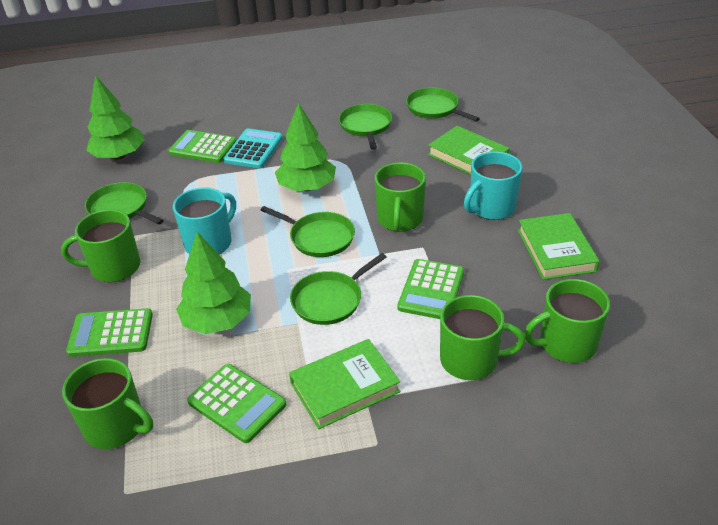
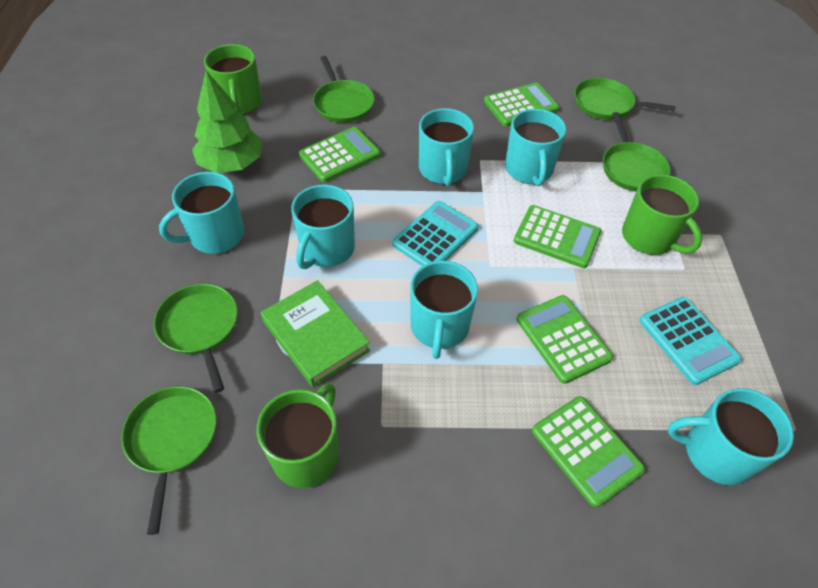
green book: [289,339,400,429] [428,126,510,175] [518,213,600,280] = 3 -> [261,280,370,387] = 1
green calculator: [66,308,153,357] [168,130,237,163] [187,364,286,443] [397,259,464,319] = 4 -> [299,127,381,182] [484,82,559,127] [514,205,601,268] [517,295,613,384] [532,396,645,507] = 5
green mug: [61,209,140,282] [62,358,153,449] [375,162,426,232] [440,295,525,380] [524,279,610,363] = 5 -> [204,44,262,115] [257,383,340,488] [622,174,702,255] = 3
green tree: [86,75,145,160] [176,232,251,334] [275,103,336,191] = 3 -> [192,71,263,173] = 1
turquoise calculator: [223,128,283,168] = 1 -> [392,201,479,266] [639,297,742,385] = 2
turquoise mug: [173,187,236,255] [464,152,523,220] = 2 -> [159,172,244,254] [291,184,355,269] [410,261,478,359] [419,108,474,186] [505,109,566,186] [668,388,794,485] = 6

